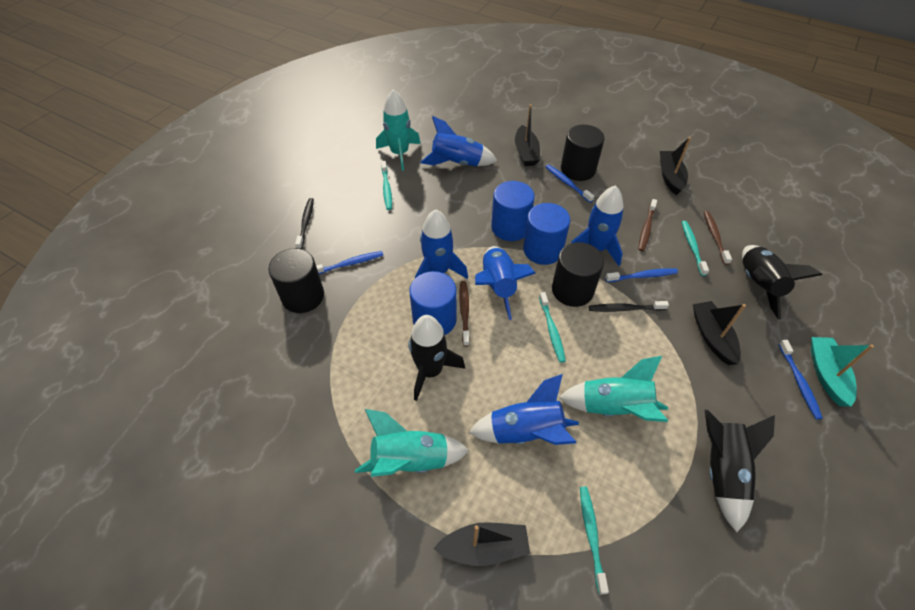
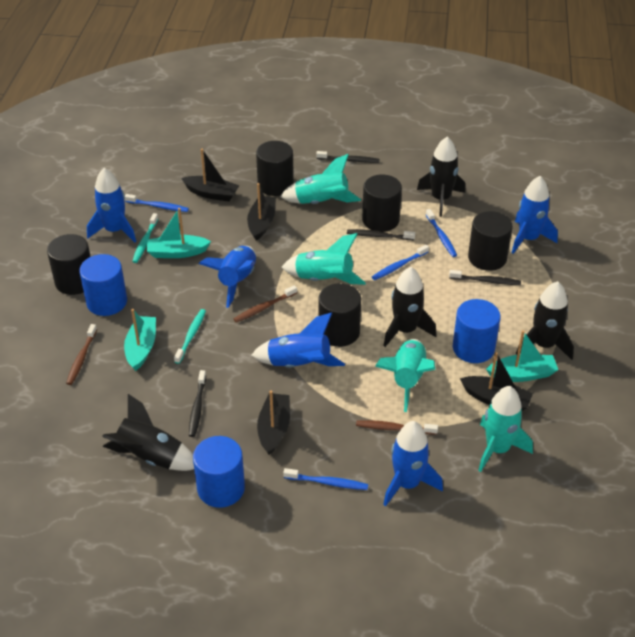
black cylinder: [268,248,324,313] [552,242,604,307] [561,125,604,181] = 3 -> [47,234,91,295] [256,141,294,196] [318,283,361,347] [362,175,402,232] [468,211,513,271] = 5
black rocket: [408,315,465,401] [705,410,775,532] [742,245,822,319] = 3 -> [102,394,194,471] [383,267,437,347] [417,137,465,217] [516,281,574,360] = 4
black toothbrush: [295,198,314,249] [589,301,669,312] = 2 -> [189,370,206,437] [316,151,379,163] [347,229,415,240] [449,270,521,285] = 4
turquoise boat: [811,337,874,407] = 1 -> [124,309,156,371] [147,208,211,258] [486,330,558,382] = 3
turquoise rocket: [355,409,469,477] [376,90,421,171] [559,356,668,422] = 3 -> [280,154,361,204] [282,233,366,285] [375,339,436,412] [478,386,533,472] = 4
turquoise toothbrush: [381,161,392,210] [539,292,566,363] [580,486,609,594] [682,221,709,276] = 4 -> [132,213,158,263] [174,309,206,364] = 2

